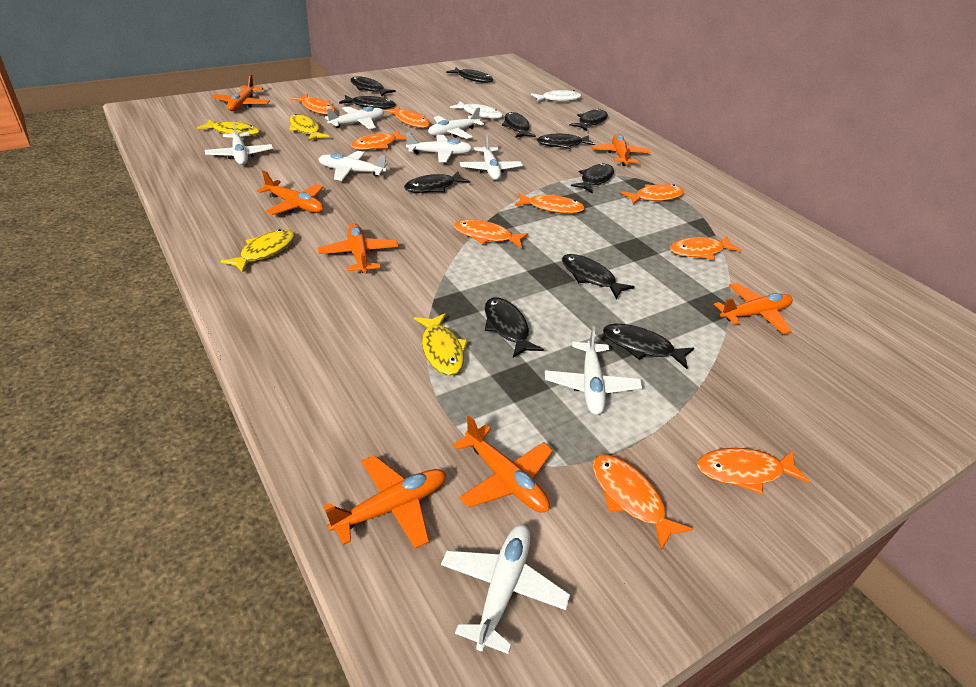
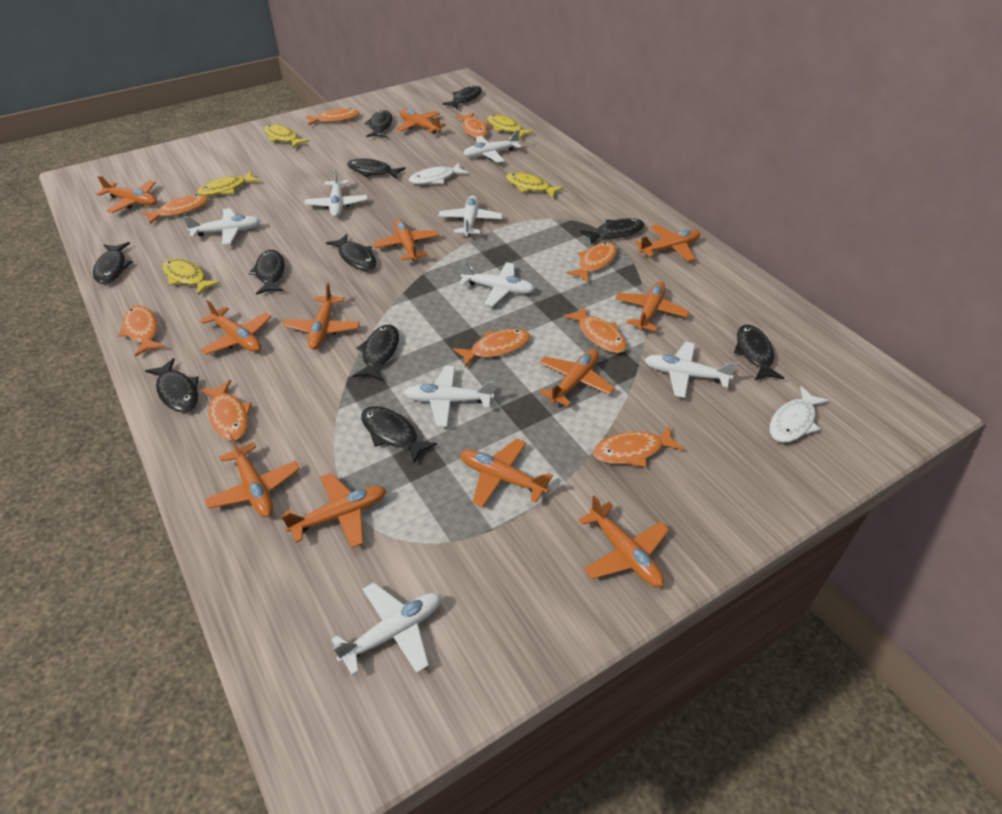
orange plane: [212,75,270,111] [256,171,324,215] [318,223,399,273] [323,455,446,549] [453,415,553,513] [591,134,651,166] [714,283,793,334] = 7 -> [96,176,157,213] [200,299,271,355] [205,434,300,517] [281,473,387,548] [283,283,360,350] [373,219,439,261] [396,109,446,134] [460,439,553,507] [539,349,615,407] [579,495,669,587] [615,281,689,331] [635,224,700,262] = 12
yellow fish: [197,119,260,137] [221,229,295,273] [289,114,329,141] [414,313,468,376] = 4 -> [163,258,220,296] [197,171,260,196] [264,124,309,148] [487,115,534,139] [506,172,564,198] = 5

